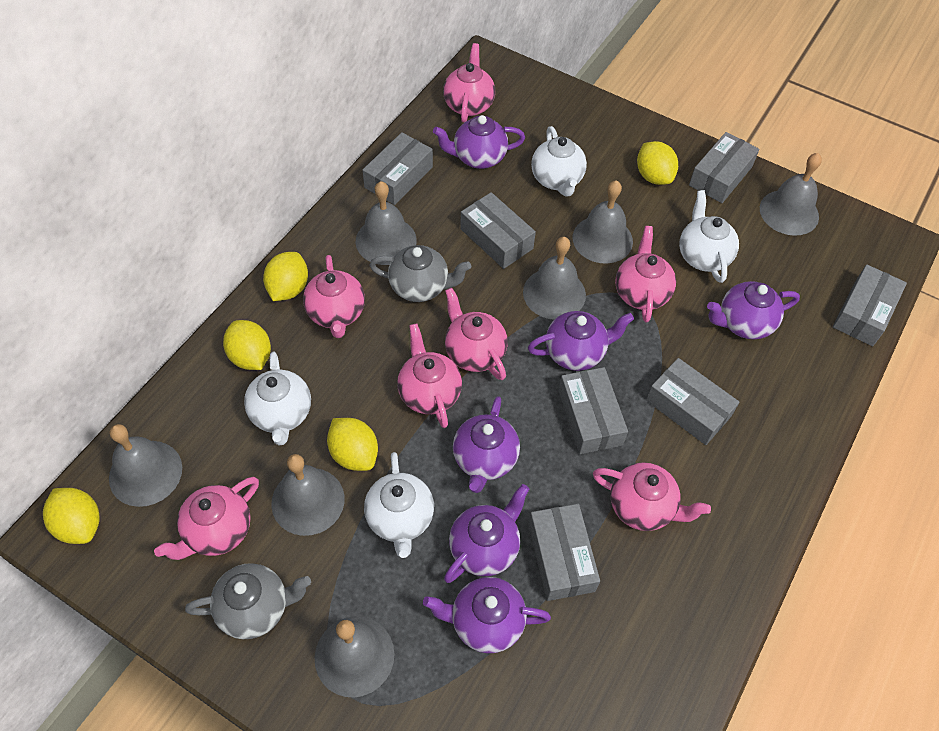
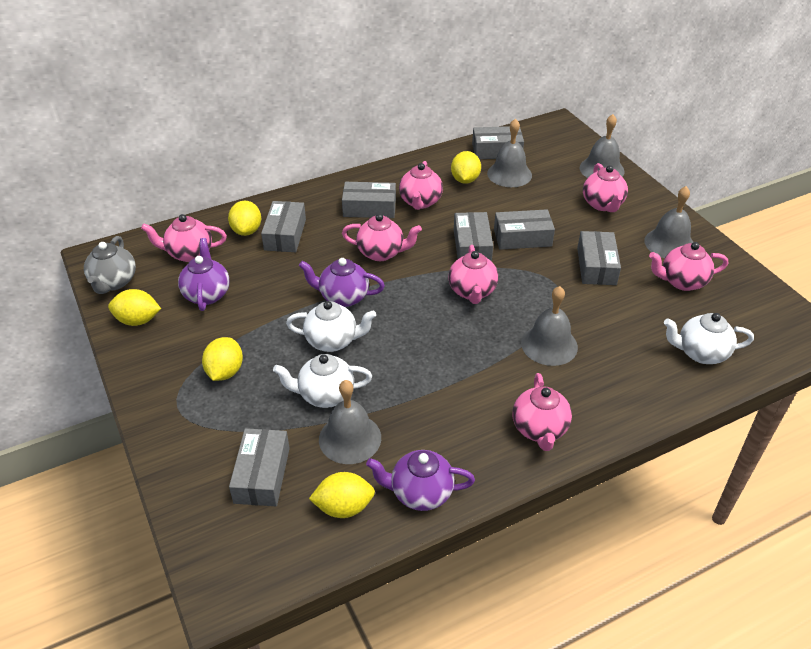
grey bell: [109,424,182,507] [271,454,345,536] [315,616,394,697] [355,181,417,265] [523,237,586,320] [573,180,633,264] [760,153,822,236] = 7 -> [319,380,381,464] [487,118,532,187] [521,286,578,366] [580,114,624,178] [644,186,693,258] = 5
grey teapot: [185,563,311,639] [369,245,471,302] = 2 -> [84,236,136,294] = 1
purple teapot: [423,577,551,653] [433,115,525,169] [444,484,529,583] [453,396,520,493] [528,311,634,371] [707,281,800,339] = 6 -> [178,238,230,311] [299,258,385,307] [366,450,475,511] = 3
white teapot: [244,352,311,446] [364,452,434,558] [531,126,587,197] [679,190,739,283] = 4 -> [273,354,372,408] [286,301,376,352] [664,313,754,364] = 3

